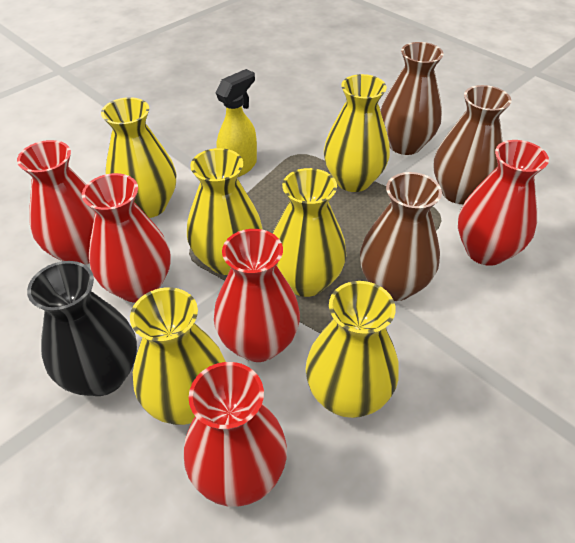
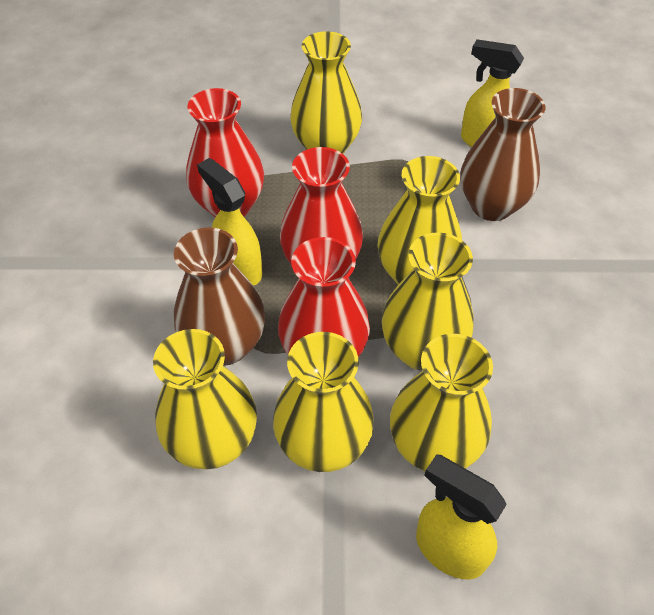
black vase: [27,261,137,396] = 1 -> none = 0
brown vase: [360,172,442,301] [380,42,444,155] [434,85,511,204] = 3 -> [174,227,265,366] [460,88,546,221] = 2
red vase: [17,140,95,265] [82,173,171,302] [184,362,287,507] [214,229,300,362] [458,140,549,266] = 5 -> [186,88,264,217] [278,237,370,357] [280,147,363,264] = 3
yellow spray bottle: [216,69,257,177] = 1 -> [197,158,262,286] [416,454,507,580] [461,39,524,147] = 3

